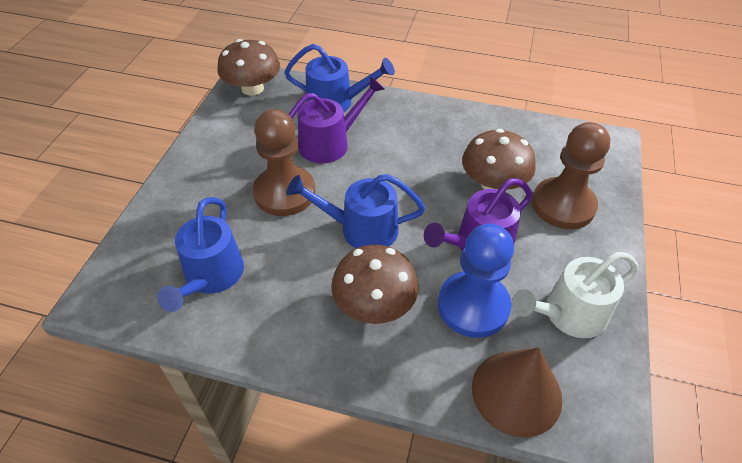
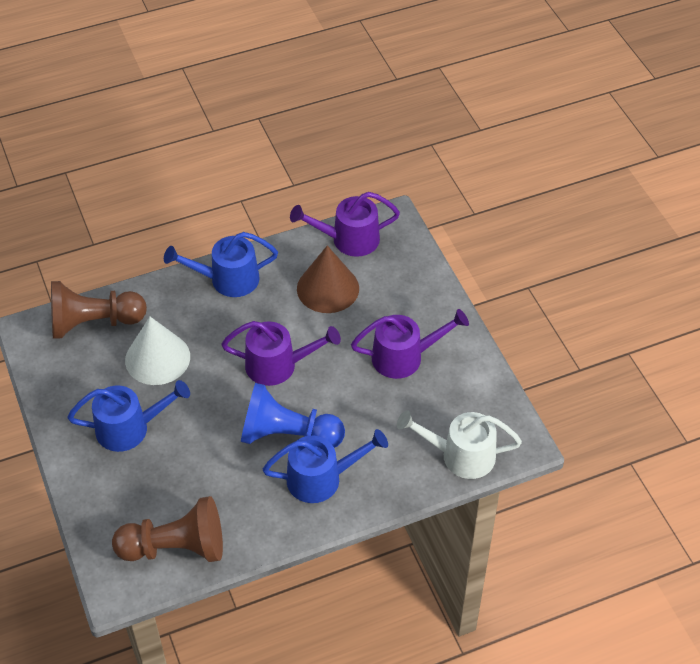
brown mushroom: [217,39,280,96] [331,245,419,324] [462,129,536,190] = 3 -> none = 0
purple watering can: [288,76,385,163] [424,178,532,251] = 2 -> [221,321,341,386] [290,192,400,257] [351,309,469,379] = 3
white cone: none = 0 -> [125,317,190,385] = 1

